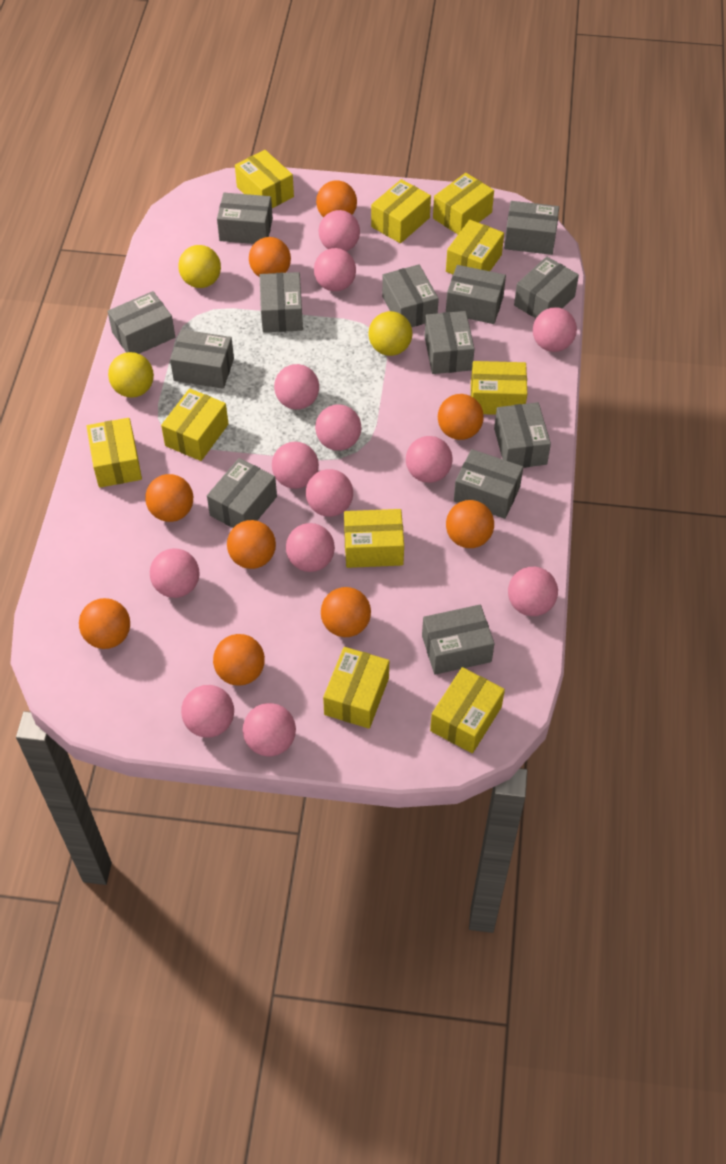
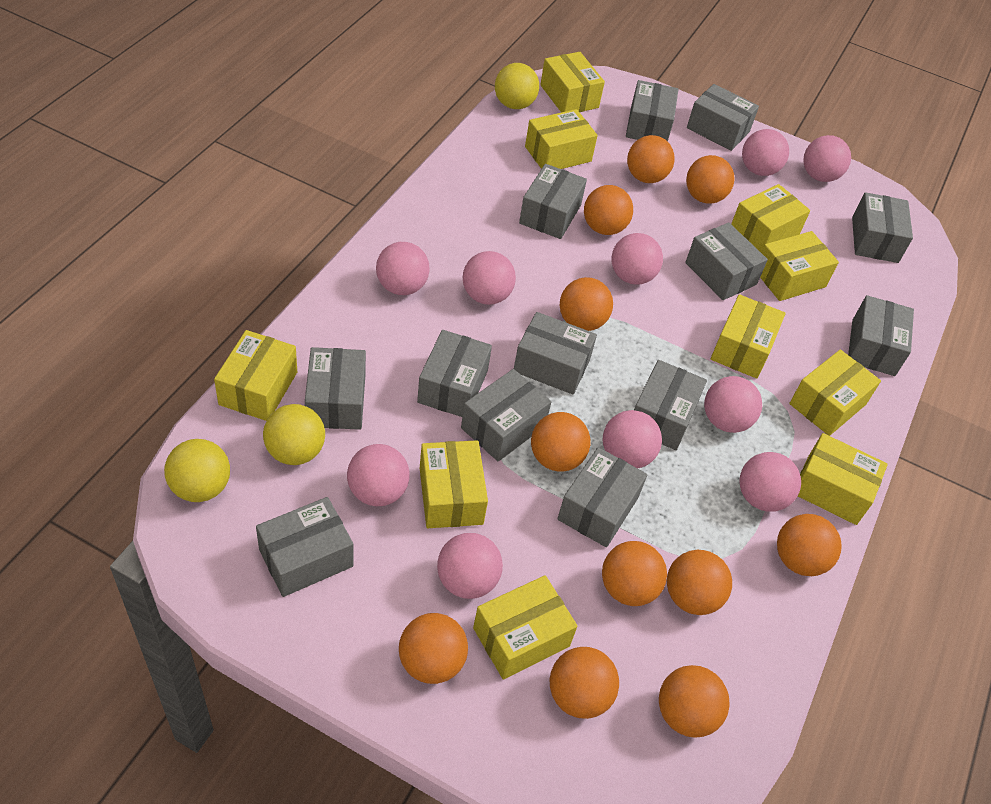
orange ball: [79,598,130,649] [145,474,193,522] [213,634,265,686] [227,520,276,569] [249,237,291,277] [316,180,357,217] [321,587,371,637] [438,394,484,440] [446,500,494,548] = 9 -> [399,613,468,684] [531,412,590,472] [550,647,619,719] [560,277,613,331] [584,185,633,235] [602,541,667,606] [627,135,675,183] [659,665,730,738] [667,550,732,615] [686,155,735,204] [777,514,842,576] = 11
pink ball: [150,548,200,598] [181,685,234,738] [243,703,296,756] [272,442,319,489] [274,364,319,410] [286,523,335,572] [306,469,353,517] [314,248,356,291] [315,404,361,451] [319,210,360,251] [406,436,452,483] [508,567,558,616] [533,307,577,352] = 13 -> [347,444,409,506] [376,242,430,295] [437,533,503,599] [463,251,516,305] [603,410,662,468] [611,233,663,285] [704,376,762,433] [739,452,801,512] [742,129,789,176] [803,135,851,182] = 10

